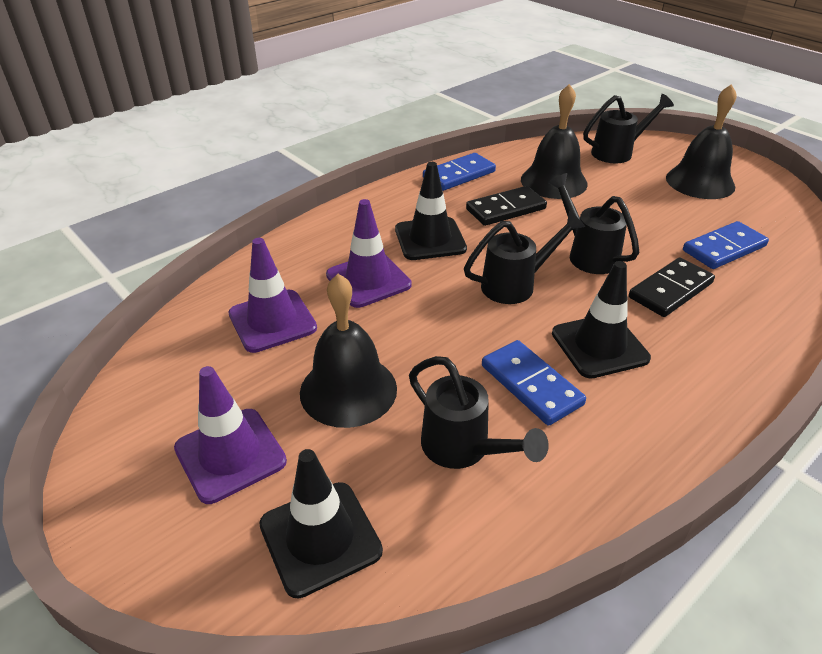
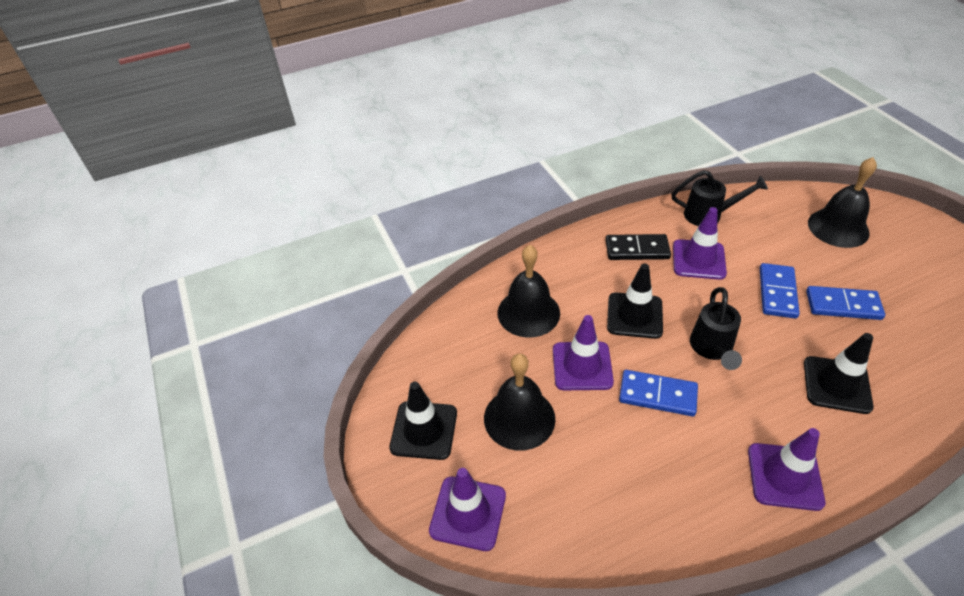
black domino: [466,186,547,226] [629,258,715,317] = 2 -> [606,234,671,260] = 1
black watering can: [409,356,549,469] [464,211,585,304] [548,173,639,274] [583,94,674,163] = 4 -> [671,170,768,226] [690,287,742,370] = 2
purple traffic cone: [174,366,287,504] [228,238,317,353] [326,199,412,308] = 3 -> [429,468,506,551] [553,315,614,390] [673,207,727,280] [748,428,825,511] = 4

